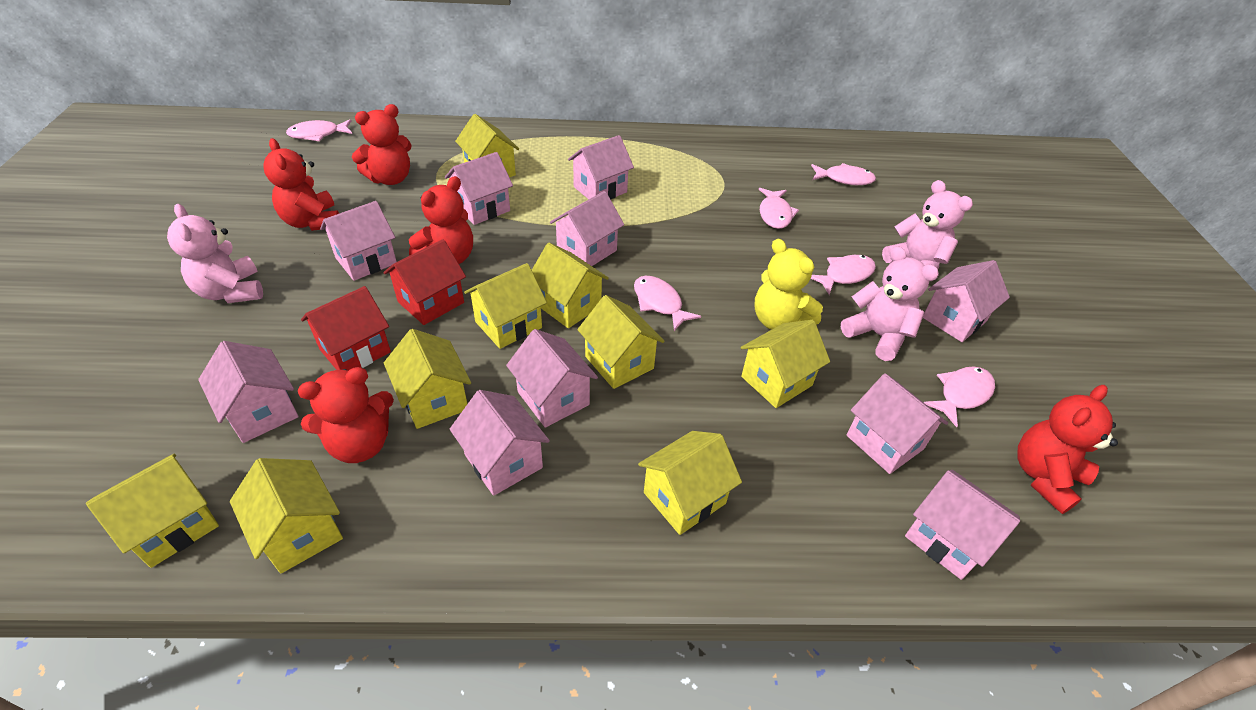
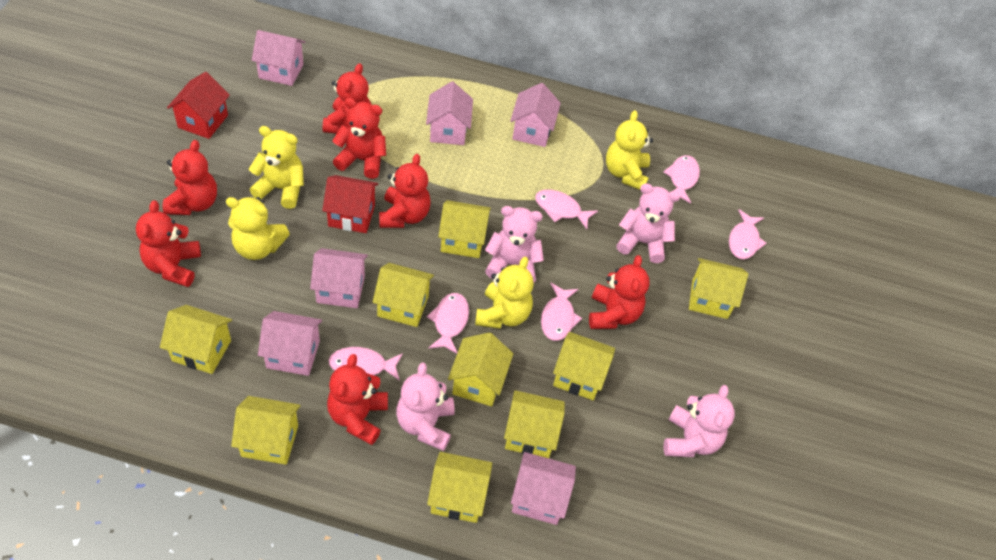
pink house: [198,341,299,443] [320,201,397,281] [445,152,513,225] [450,390,550,496] [506,329,598,428] [550,191,624,266] [568,135,634,199] [847,373,948,474] [905,470,1020,580] [923,260,1010,342] = 10 -> [252,30,305,86] [258,311,322,376] [310,248,368,308] [426,81,473,145] [510,83,561,147] [511,452,576,525] = 6
pink teddy bear: [167,204,263,303] [841,246,939,361] [882,180,973,269] = 3 -> [396,362,455,451] [485,206,544,283] [616,183,680,263] [664,385,735,457] = 4
red teddy bear: [263,138,339,231] [298,367,394,463] [352,104,412,185] [409,176,473,264] [1017,385,1118,514] = 5 -> [136,200,201,287] [163,140,217,215] [323,63,371,134] [327,354,388,445] [332,98,386,179] [379,154,431,228] [589,255,650,329] = 7
yellow teddy bear: [754,239,823,330] = 1 -> [226,197,290,260] [249,126,304,209] [475,257,534,329] [606,110,653,190] = 4

